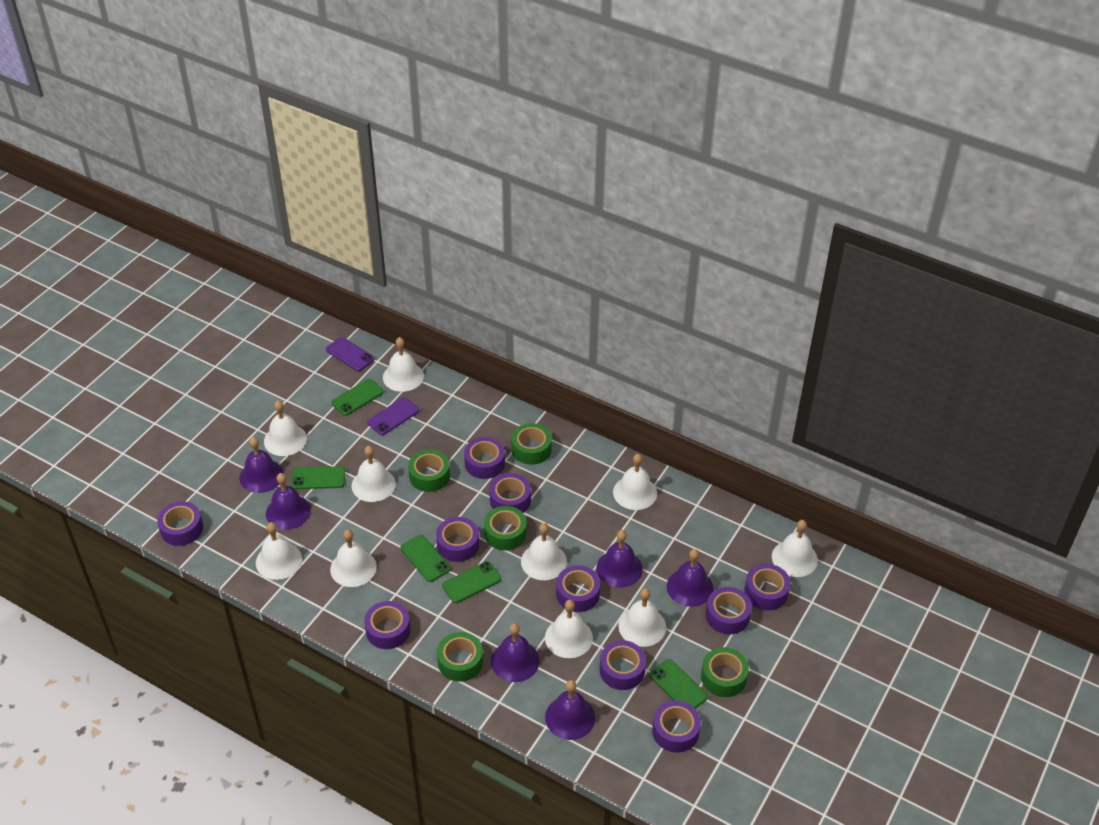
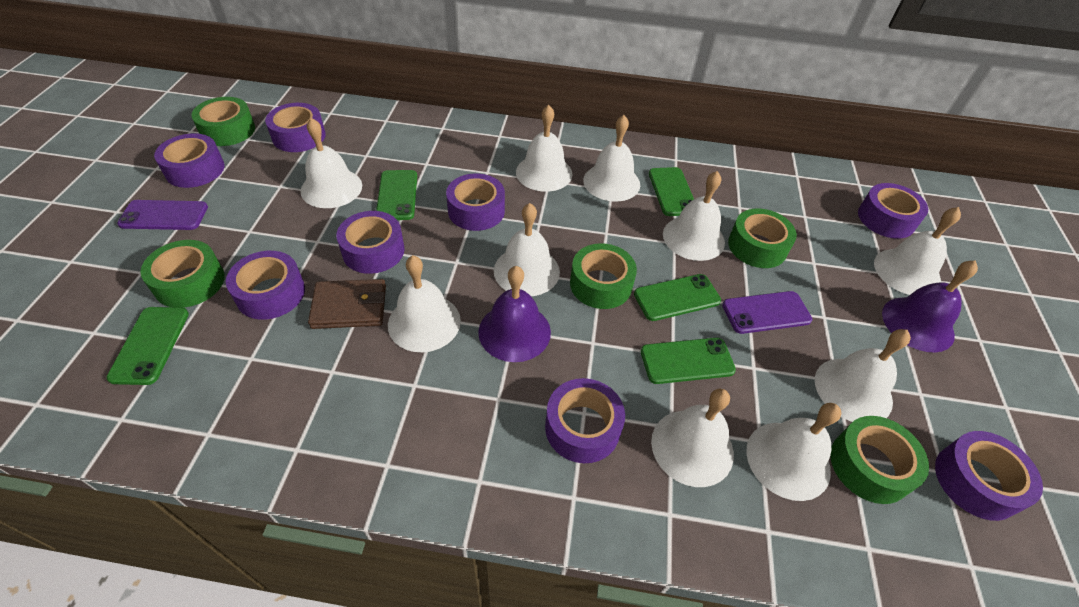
brown wallet: none = 0 -> [308,279,386,329] = 1
purple bell: [239,437,284,493] [266,473,311,530] [491,623,540,682] [545,680,595,740] [596,530,643,588] [667,549,713,607] = 6 -> [478,266,551,362] [882,260,978,352] = 2
purple tape: [157,501,203,546] [364,601,411,649] [436,517,479,562] [464,437,505,479] [489,473,531,513] [556,565,600,612] [600,640,646,690] [652,700,701,753] [706,587,752,634] [745,564,790,610] = 10 -> [154,133,225,188] [226,251,305,320] [265,103,326,152] [336,211,405,274] [446,174,505,231] [545,378,625,463] [858,183,928,239] [935,431,1043,521] = 8

